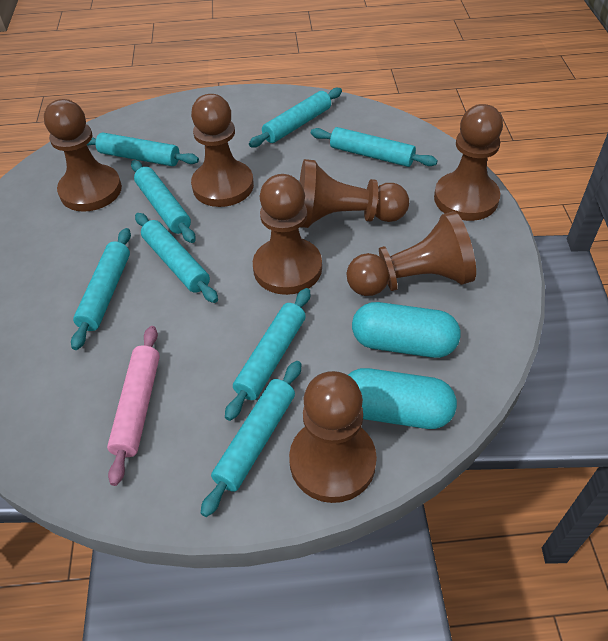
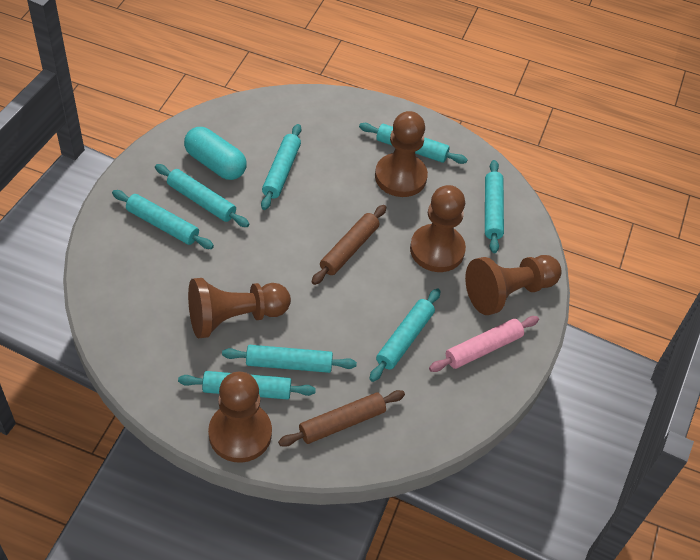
brown pawn: [44,99,122,212] [191,94,254,207] [253,174,322,295] [289,371,377,503] [299,159,409,228] [346,211,476,296] [434,104,503,221] = 7 -> [188,278,291,338] [208,372,272,463] [375,111,428,197] [410,185,466,272] [465,255,562,315] = 5
brown rolling pin: none = 0 -> [278,390,405,447] [312,205,386,285] = 2
turquoise capsule: [348,368,457,429] [352,302,460,358] = 2 -> [184,127,247,180] = 1

